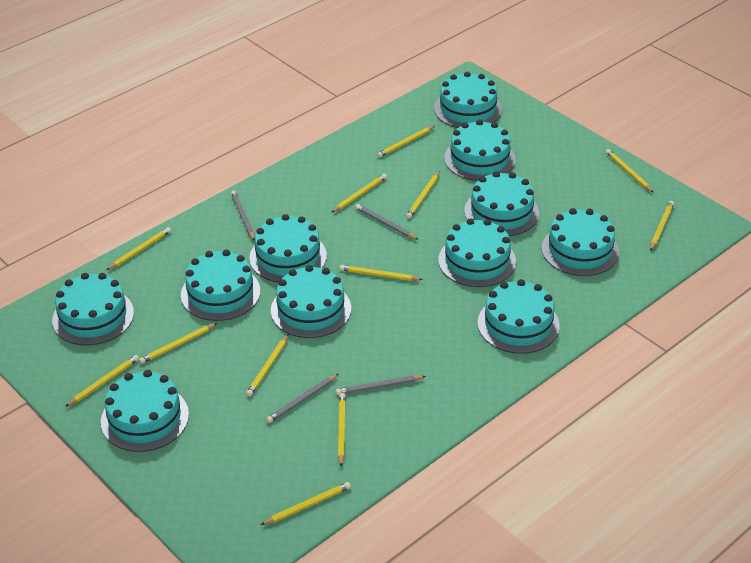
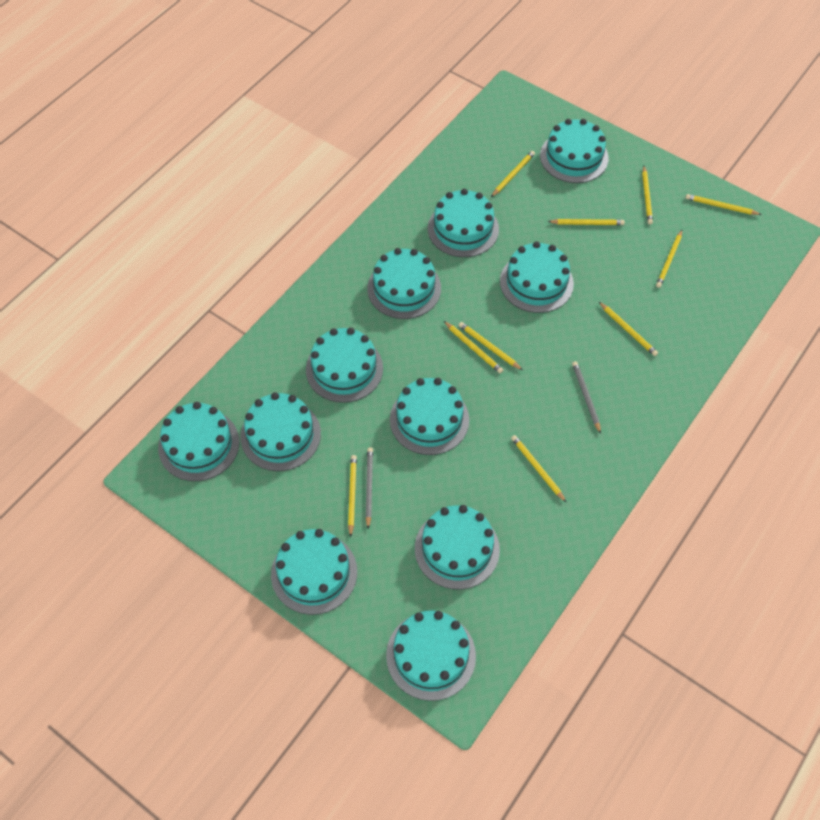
grey pencil: [231,191,255,241] [266,374,338,423] [336,375,426,395] [355,204,419,240] = 4 -> [365,447,373,529] [572,361,601,434] = 2
yellow pencil: [65,355,139,407] [107,227,171,270] [139,323,217,364] [246,334,289,396] [261,482,351,525] [331,174,387,213] [338,393,346,466] [340,265,423,281] [377,126,435,158] [406,171,440,218] [605,149,654,193] [650,201,674,251] = 12 -> [348,455,357,537] [444,321,503,373] [458,322,523,370] [491,151,535,197] [511,435,567,503] [547,219,625,225] [599,302,658,356] [642,166,653,224] [656,230,682,288] [686,194,762,215] = 10

